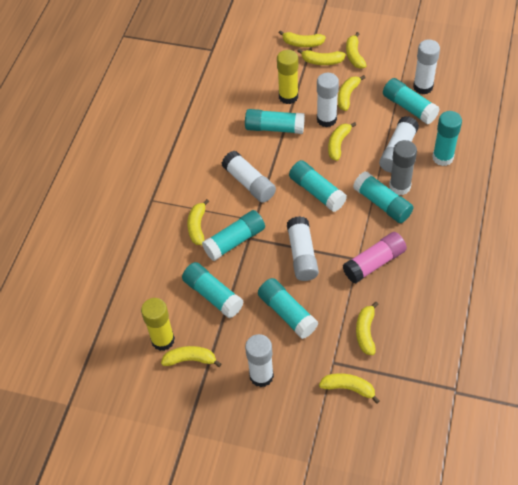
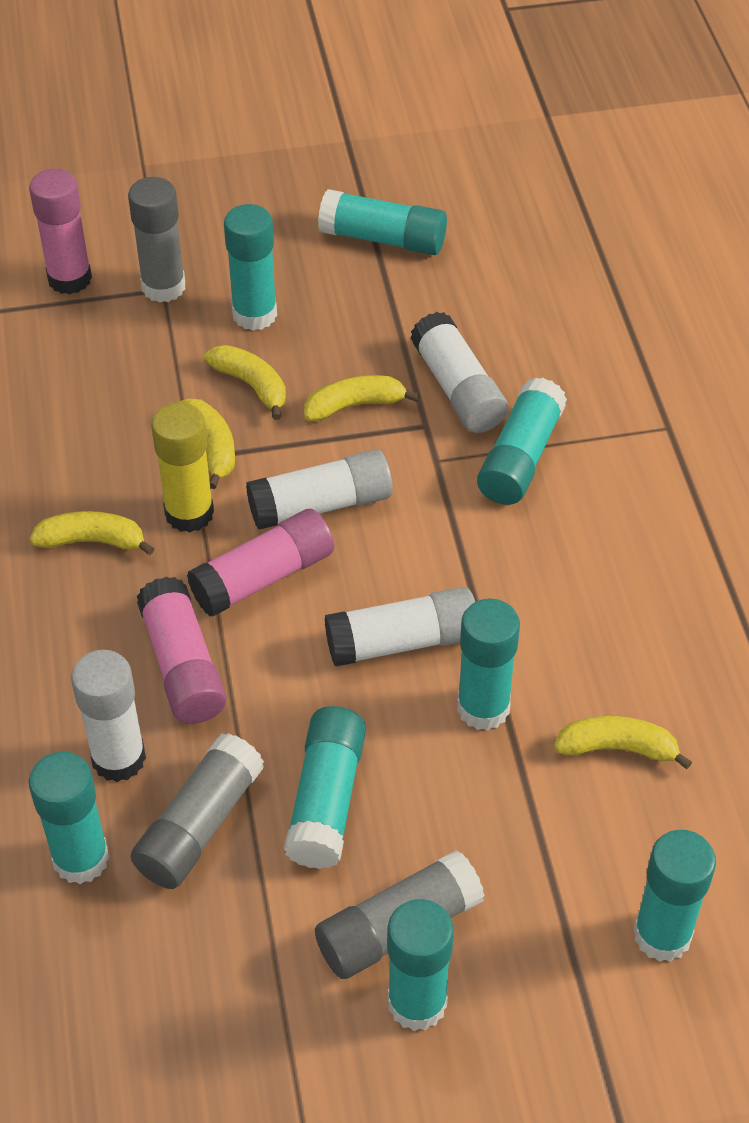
grey glue stick: [389,140,417,195] = 1 -> [128,177,185,303] [130,733,264,889] [315,850,485,979] = 3
pink glue stick: [343,232,407,284] = 1 -> [29,169,92,294] [137,577,226,724] [187,509,334,616] = 3
white glue stick: [222,151,276,203] [245,334,274,387] [287,216,319,281] [317,73,339,127] [379,116,419,173] [413,39,440,95] = 6 -> [71,650,146,782] [246,450,393,530] [324,587,475,667] [411,312,508,433] = 4
yellow banana: [161,346,221,367] [187,199,209,245] [279,30,326,47] [298,49,346,65] [319,373,380,404] [328,122,356,161] [338,75,366,111] [346,32,367,69] [356,302,379,355] = 9 -> [30,511,155,555] [179,398,235,489] [204,345,286,420] [304,375,419,421] [554,716,692,769] = 5
yellow glue stick: [141,298,175,351] [277,50,298,104] = 2 -> [151,402,214,532] = 1

